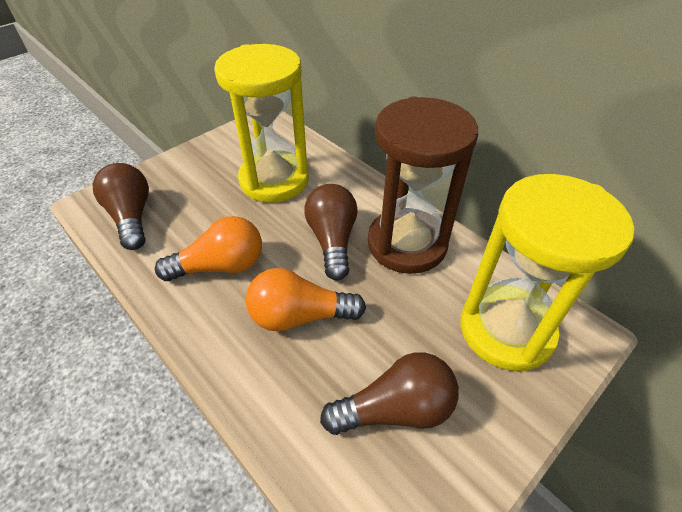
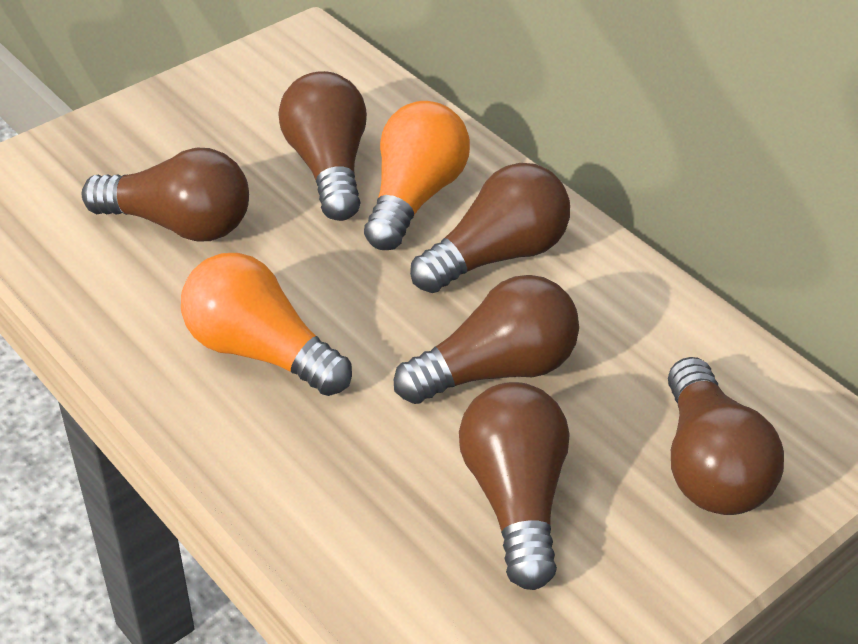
brown hourglass: [368,97,478,274] = 1 -> none = 0
brown light bulb: [93,163,149,250] [304,184,358,280] [320,352,459,435] = 3 -> [81,148,249,242] [278,71,367,221] [394,275,579,404] [410,163,570,293] [459,382,569,590] [668,357,784,515] = 6
yellow hourglass: [214,44,309,203] [460,174,634,371] = 2 -> none = 0

